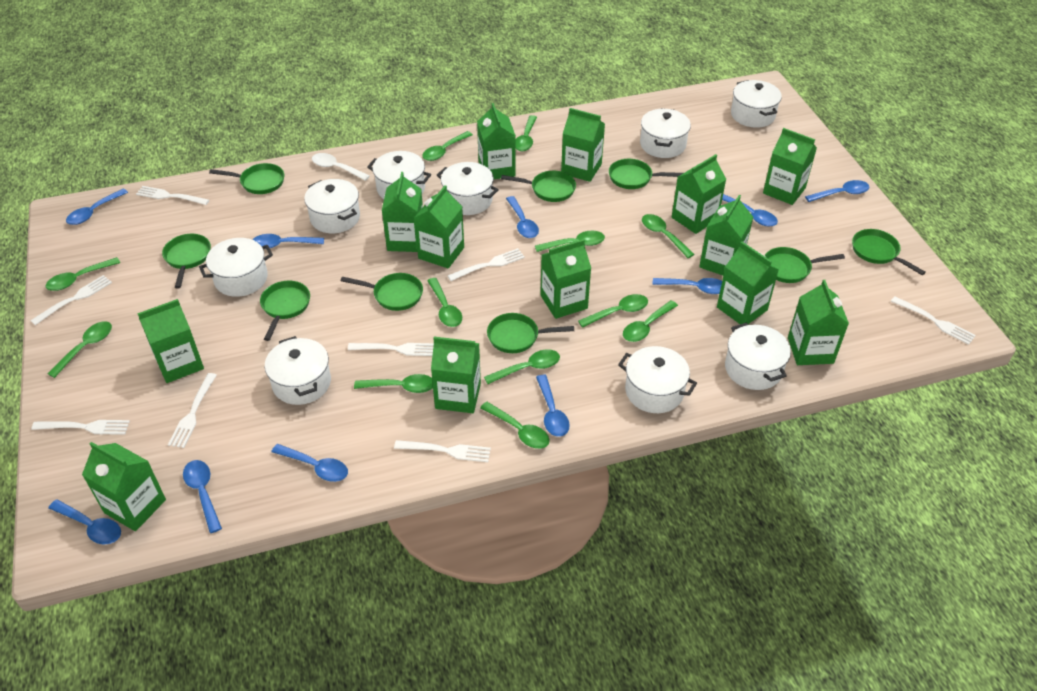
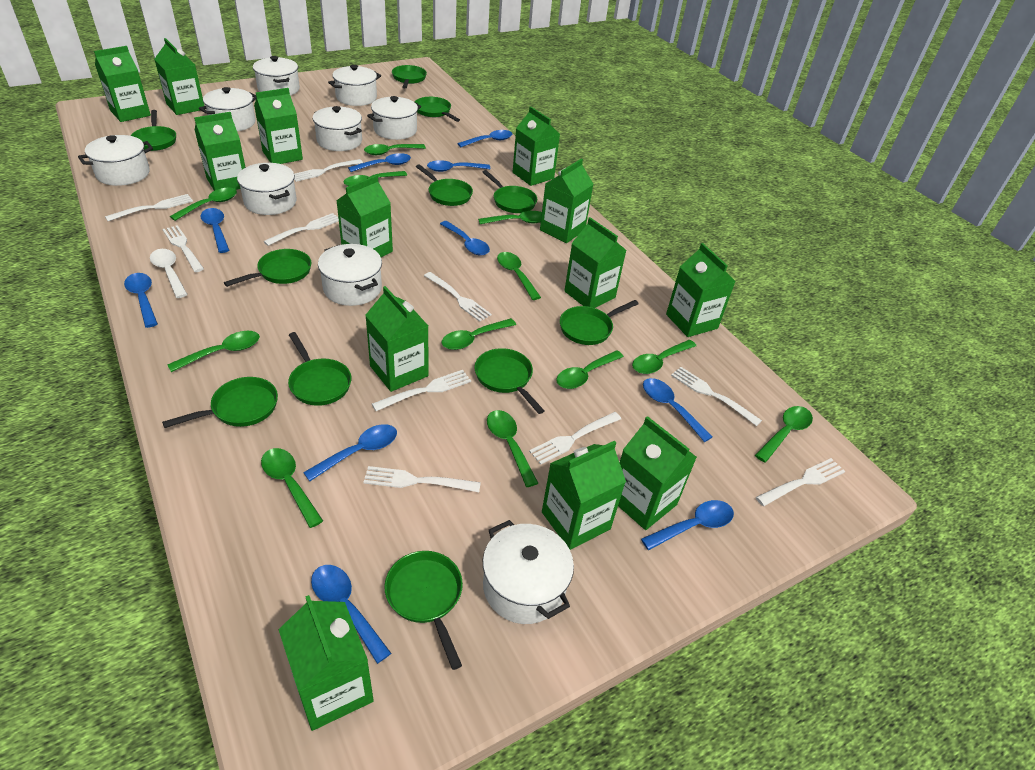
green pan: [162,234,211,289] [209,163,284,194] [260,281,310,341] [341,273,423,311] [487,313,574,353] [501,171,576,202] [609,159,683,189] [765,247,845,283] [852,229,926,275] = 9 -> [131,110,176,151] [162,377,278,428] [224,249,311,287] [288,332,351,406] [385,551,463,670] [392,65,427,88] [415,97,460,122] [416,164,473,206] [474,348,544,414] [483,170,537,213] [560,300,639,345] = 11
white fork: [30,275,112,325] [31,420,130,435] [136,186,209,205] [168,373,217,448] [348,343,434,356] [394,440,491,462] [448,248,525,281] [891,296,976,345] = 8 -> [105,194,193,221] [162,225,204,272] [263,213,339,246] [294,159,363,182] [363,466,481,492] [372,370,471,411] [424,272,492,322] [529,412,621,465] [671,367,762,426] [756,458,845,506] = 10

